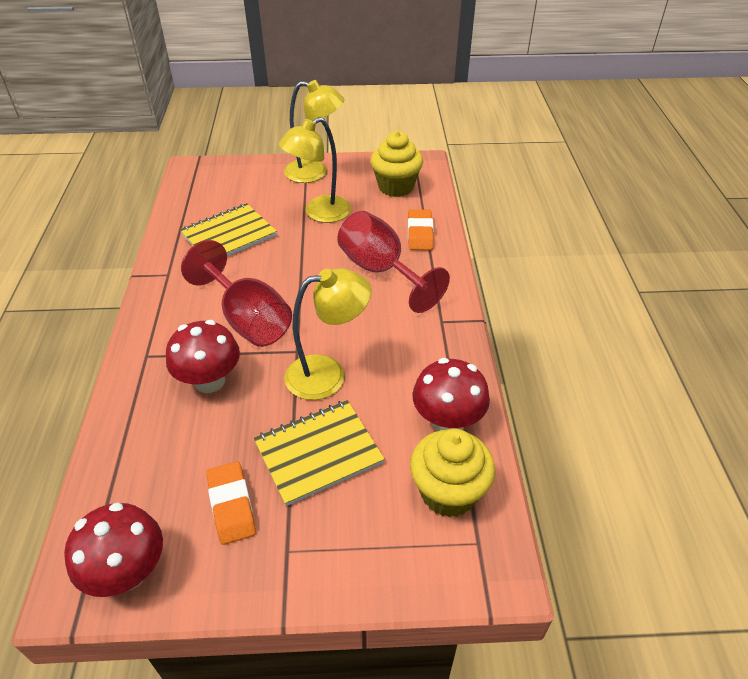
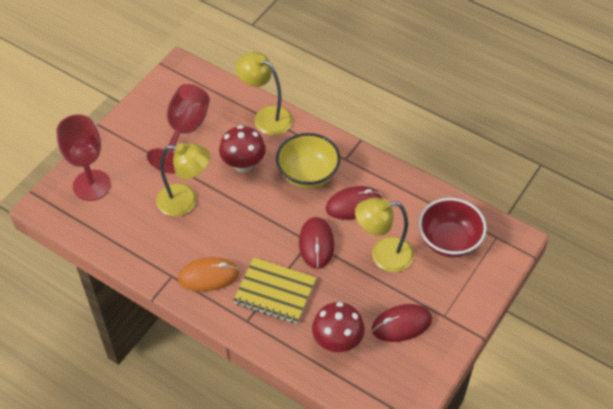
orange eraser: [206,461,256,545] [408,209,434,250] = 2 -> none = 0
orange mouse: none = 0 -> [178,257,239,292] = 1
red bowl: none = 0 -> [419,198,487,257] = 1
red mouse: none = 0 -> [299,217,334,269] [326,186,382,220] [372,304,432,342] = 3
red mushroom: [64,503,163,597] [166,320,240,393] [413,358,490,431] = 3 -> [219,125,266,172] [312,302,365,352] = 2
yellow bowl: none = 0 -> [276,133,340,189] = 1
yellow cupcake: [371,131,423,197] [410,429,495,517] = 2 -> none = 0
yellow notebook: [180,203,277,256] [254,400,385,506] = 2 -> [233,257,317,324] = 1

